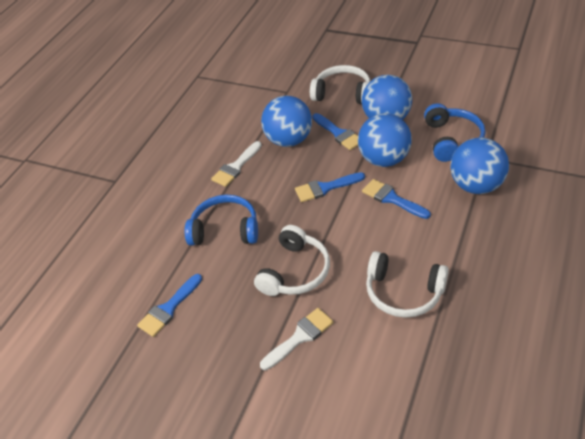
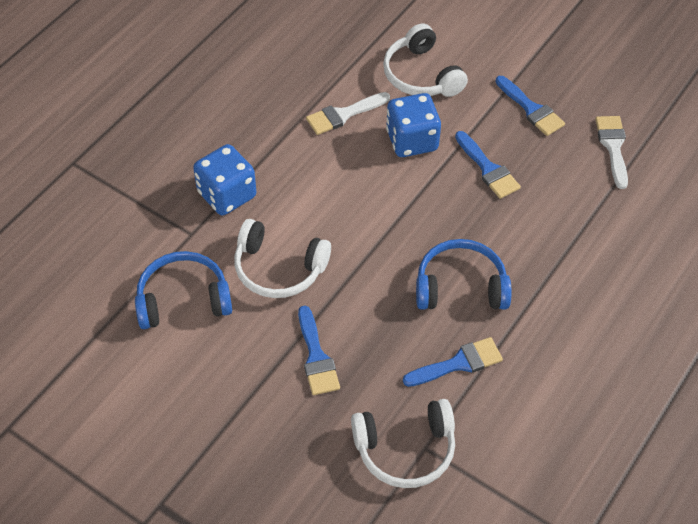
blue ball: [261,95,312,147] [358,113,412,167] [362,75,412,120] [450,138,509,194] = 4 -> none = 0
blue dice: none = 0 -> [193,144,256,216] [386,93,441,157] = 2

